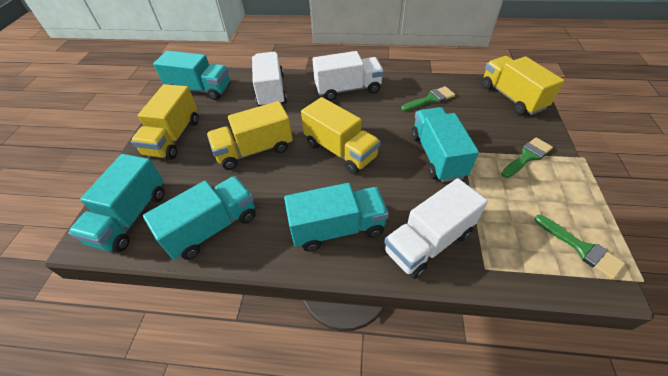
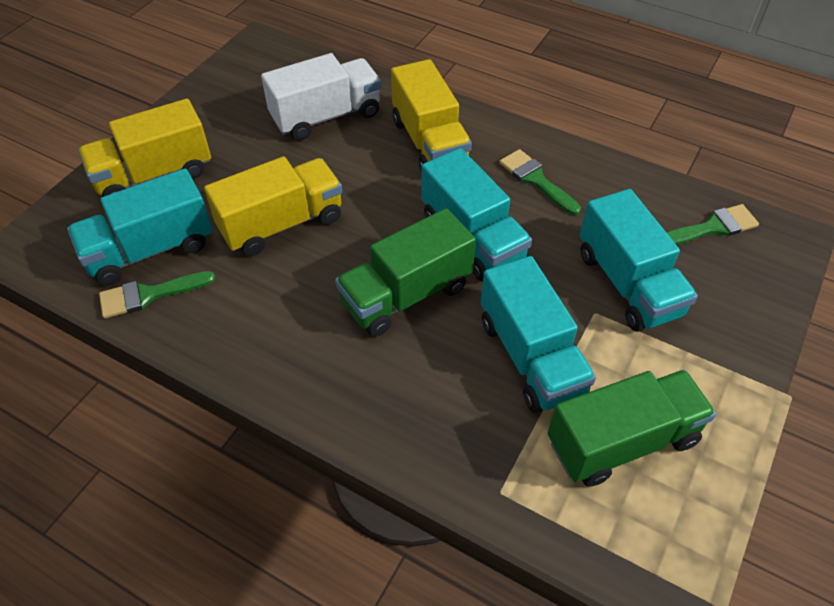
green truck: none = 0 -> [335,208,476,337] [548,370,716,487] = 2
turquoise truck: [68,154,164,252] [143,176,256,260] [153,51,230,100] [284,183,389,252] [411,107,479,182] = 5 -> [67,168,213,286] [421,148,532,281] [481,256,596,413] [580,189,698,332] = 4
white truck: [252,52,287,106] [312,51,384,101] [384,178,488,279] = 3 -> [261,53,381,141] = 1
yellow truck: [131,84,199,160] [207,101,293,170] [301,97,381,174] [481,56,564,115] = 4 -> [78,99,211,197] [204,156,342,256] [391,59,472,173] = 3

